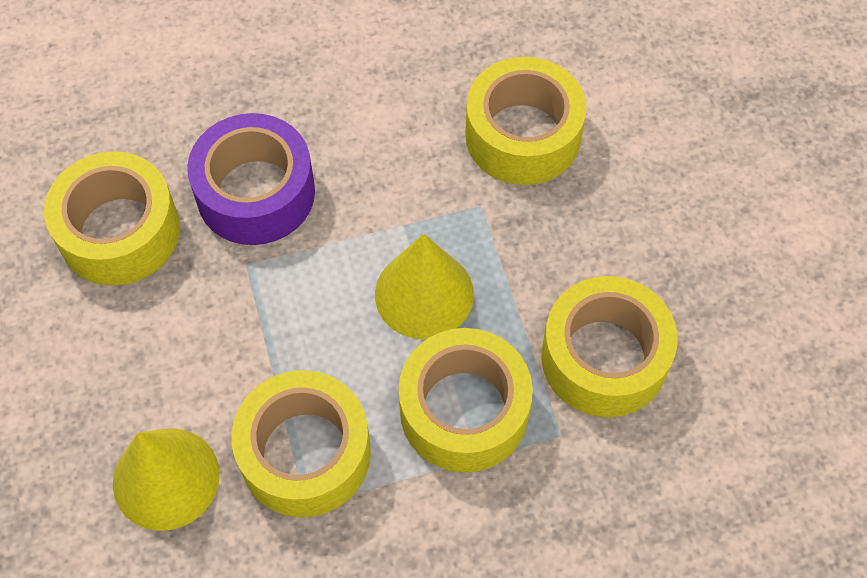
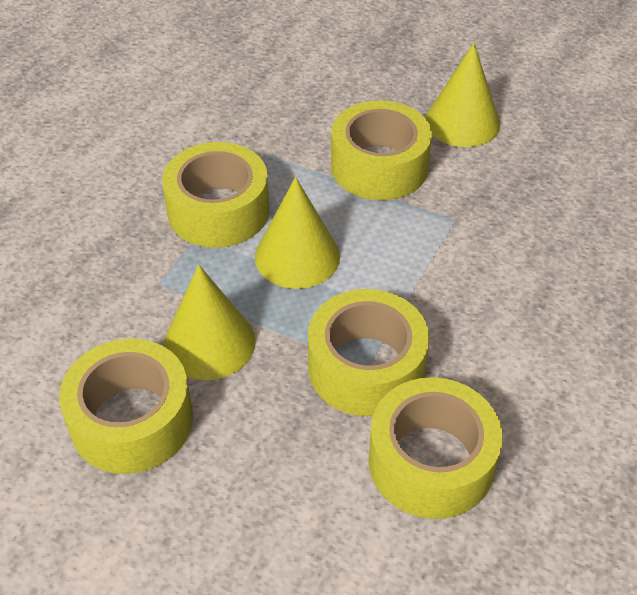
purple tape: [187,113,315,245] = 1 -> none = 0
yellow cone: [113,428,219,531] [375,234,474,339] = 2 -> [163,265,256,380] [255,177,340,289] [425,43,500,147] = 3

